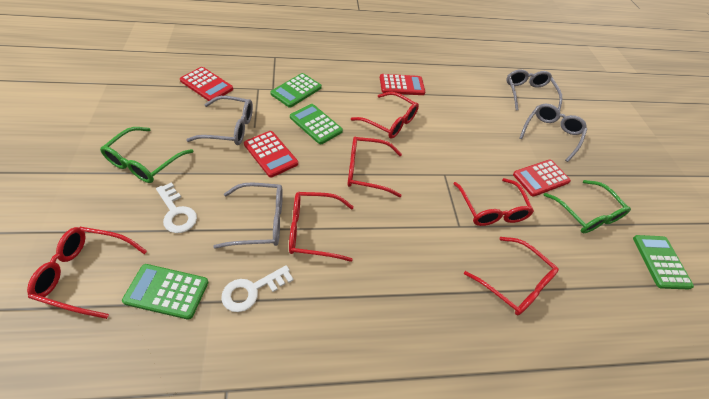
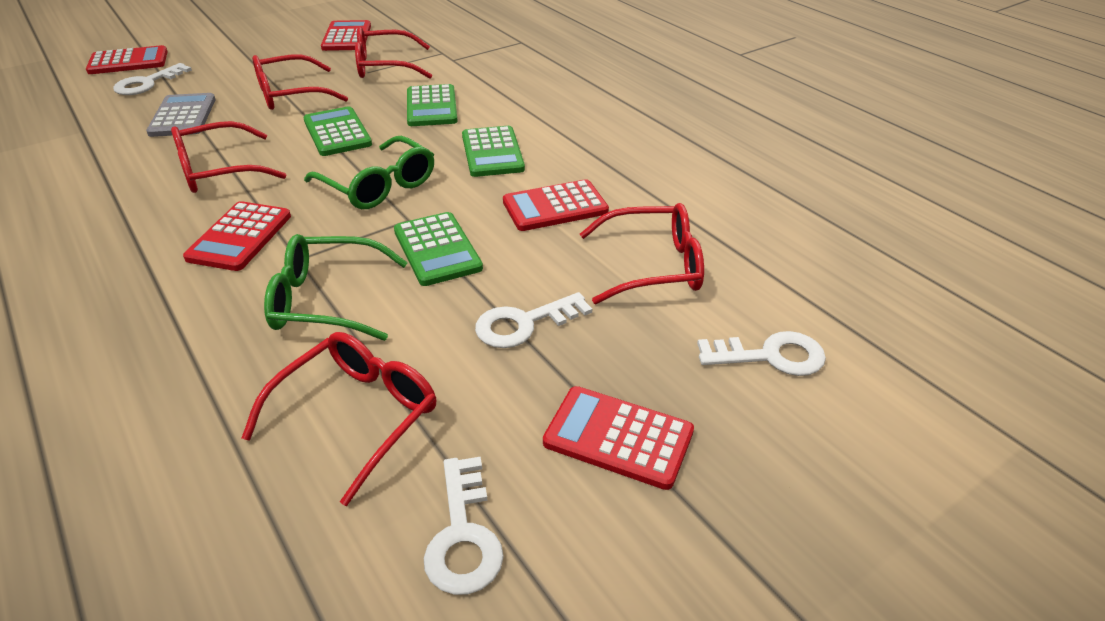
grey calculator: none = 0 -> [146,93,216,137] = 1
grey glasses: [186,96,253,145] [213,183,283,249] [506,69,562,111] [520,104,587,162] = 4 -> none = 0
red calculator: [180,67,233,101] [244,131,298,178] [380,74,425,95] [513,159,571,197] = 4 -> [86,45,168,74] [183,201,291,271] [321,20,371,51] [503,179,609,231] [543,386,694,490] = 5
red glasses: [27,227,147,319] [289,192,354,262] [347,136,402,197] [351,92,419,139] [453,178,534,226] [464,237,559,315] = 6 -> [171,121,286,193] [242,332,436,506] [252,54,348,110] [355,26,432,79] [580,203,704,304] = 5
white key: [156,182,197,233] [221,265,294,312] = 2 -> [113,63,192,95] [424,457,504,595] [475,292,592,348] [697,331,826,376] = 4

